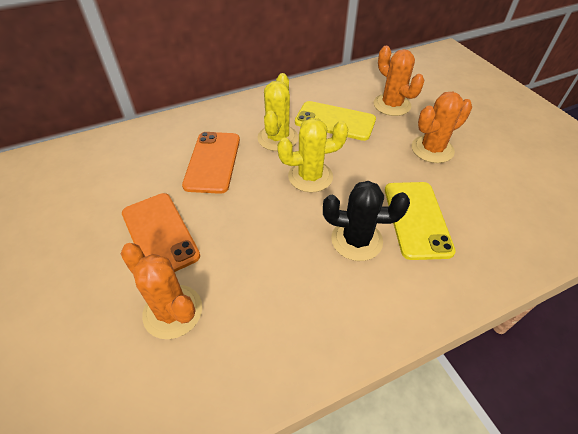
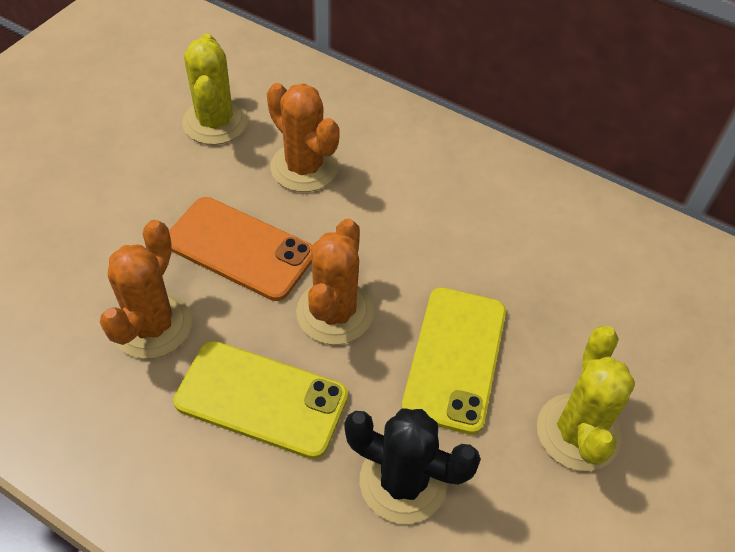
orange phone: [122,193,200,272] [182,132,240,194] = 2 -> [169,197,312,301] = 1

